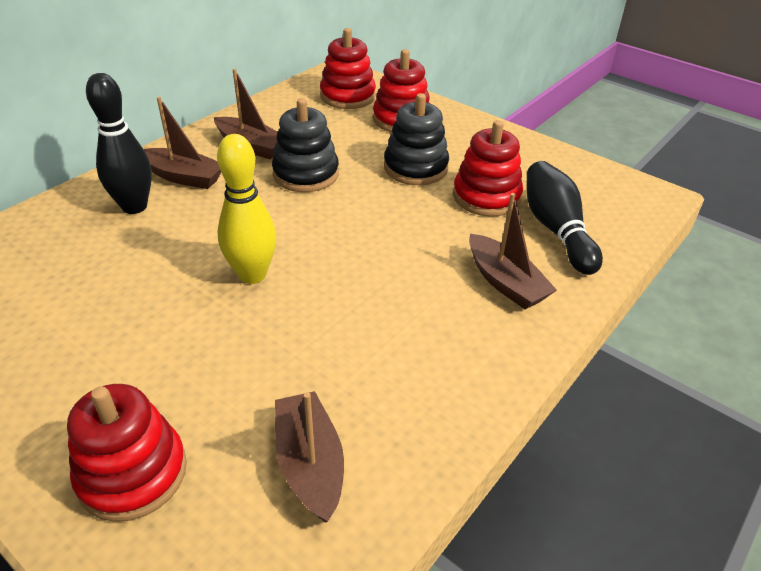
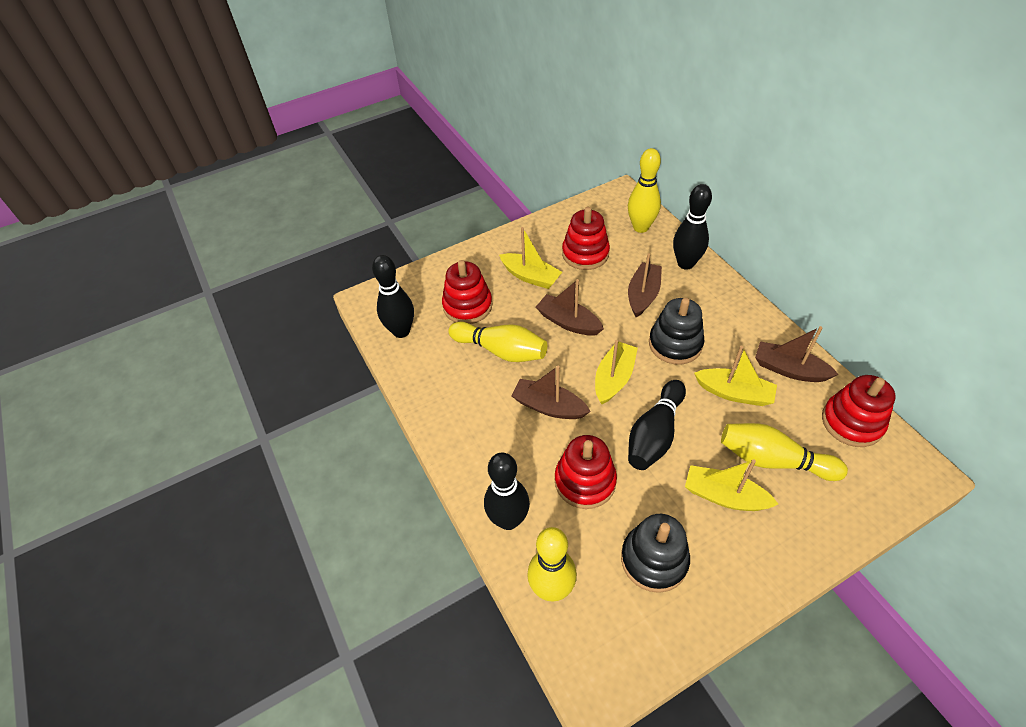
black bowling pin: [86,73,152,214] [527,161,603,275] = 2 -> [372,255,414,338] [484,452,530,530] [628,380,686,470] [673,184,712,270] = 4
yellow boat: none = 0 -> [499,227,562,289] [595,340,638,404] [685,459,778,511] [694,346,777,406] = 4
yellow bowling pin: [217,134,277,284] = 1 -> [448,321,547,362] [527,527,577,601] [628,148,661,233] [721,423,848,481] = 4

